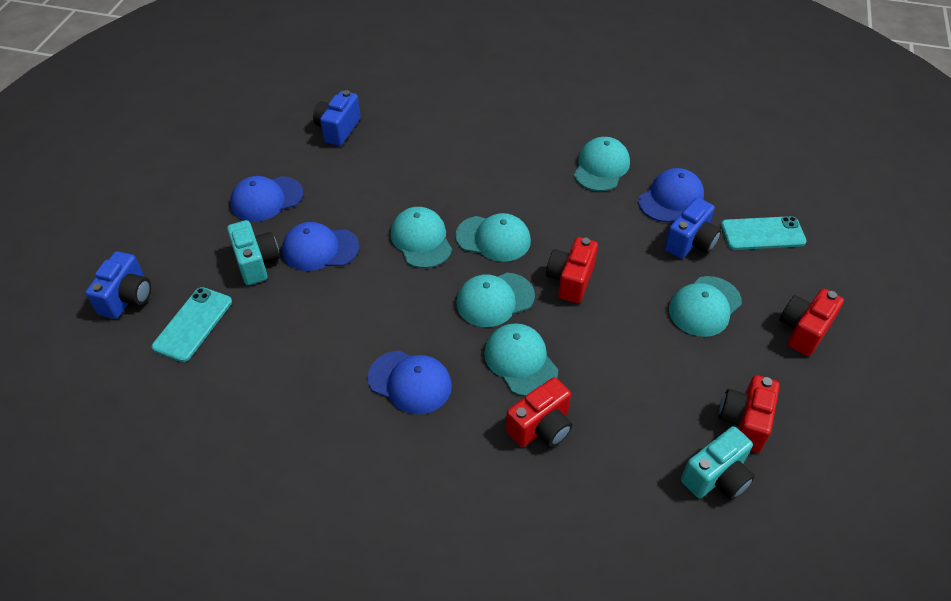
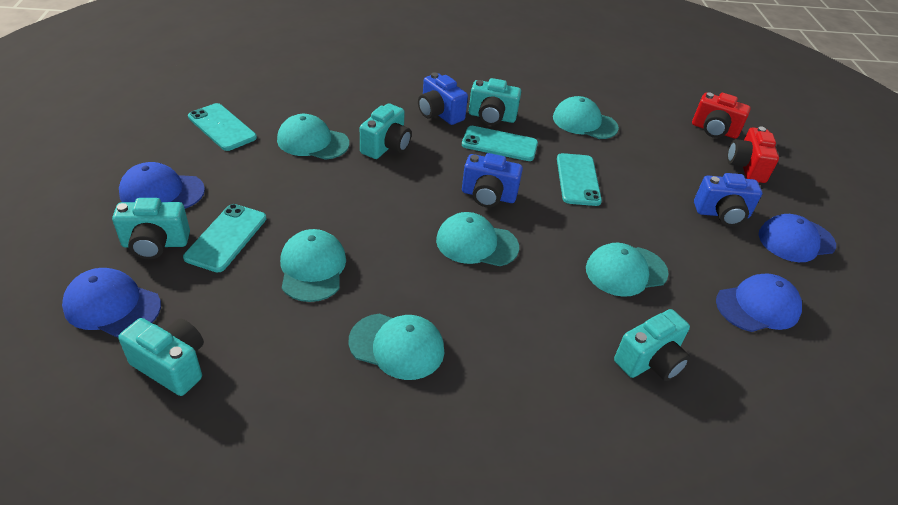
red camera: [506,377,573,447] [546,237,598,303] [719,375,780,453] [780,289,844,356] = 4 -> [692,93,751,139] [727,126,779,183] = 2
turquoise camera: [227,220,280,285] [681,426,755,500] = 2 -> [112,198,190,259] [118,318,204,396] [360,103,412,159] [469,78,521,125] [614,309,690,381] = 5
turquoise phone: [152,287,232,362] [721,216,807,250] = 2 -> [183,204,266,273] [188,103,257,151] [462,126,538,161] [557,153,602,206] = 4

